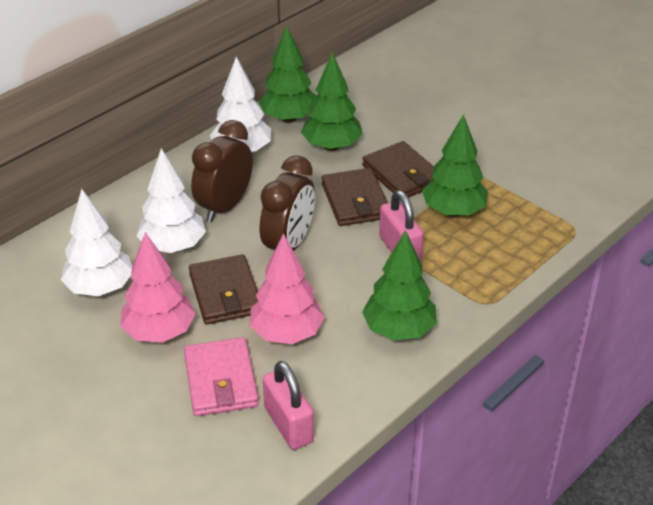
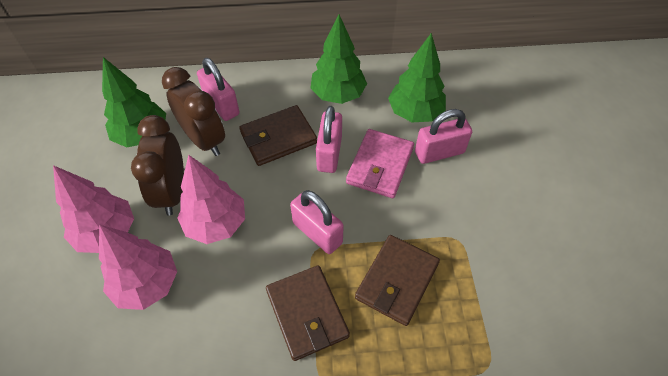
green tree: [259,25,316,123] [301,52,363,151] [362,230,437,340] [422,114,488,217] = 4 -> [102,57,166,147] [310,14,367,104] [388,33,446,122] = 3
pink padlock: [263,361,314,450] [379,190,424,262] = 2 -> [197,58,240,121] [290,190,344,254] [316,106,342,173] [415,109,472,164] = 4
pink tree: [120,232,196,342] [250,233,324,344] = 2 -> [53,165,134,253] [99,225,177,310] [177,155,245,244] = 3
white tree: [61,189,132,296] [136,148,206,253] [210,57,271,152] = 3 -> none = 0

